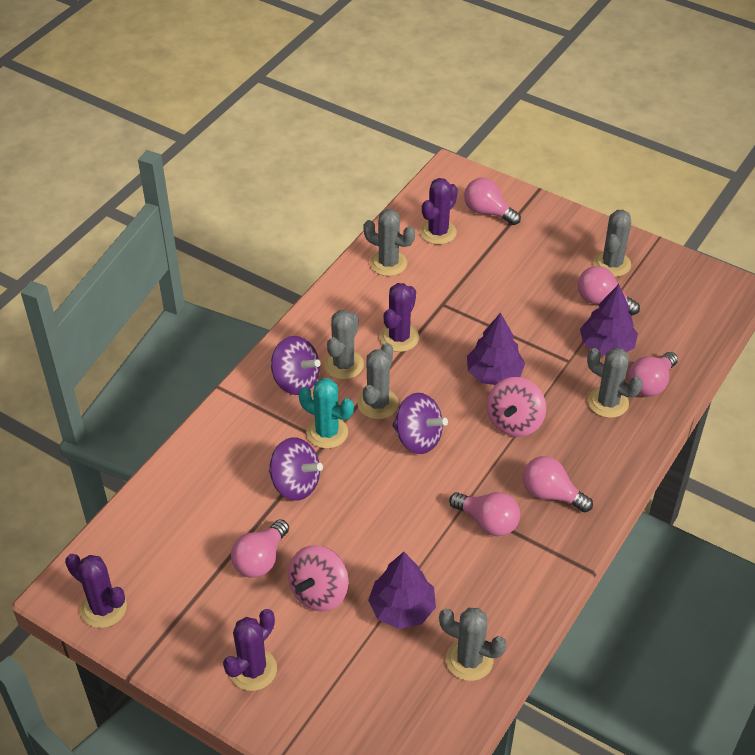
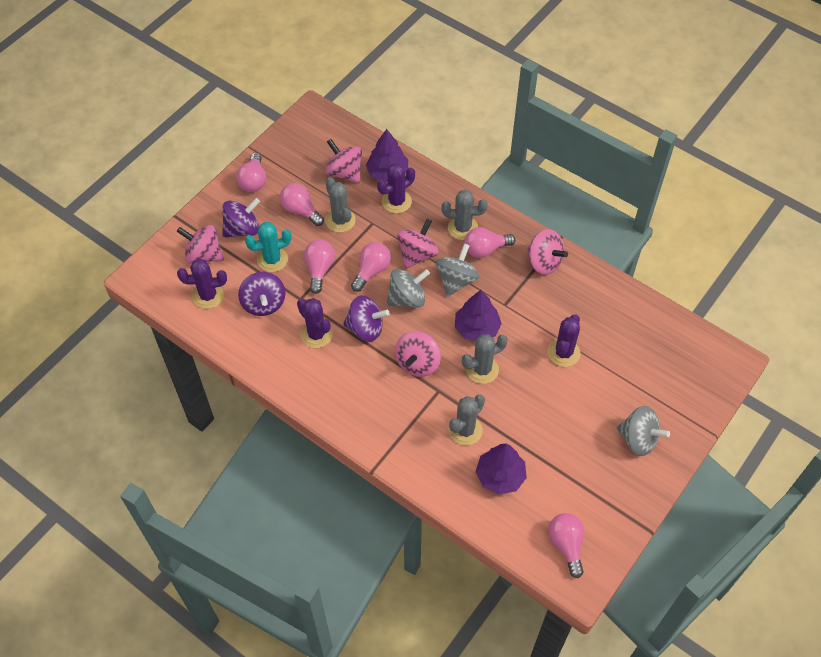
grey cactus: [324,310,364,379] [358,343,399,419] [363,209,415,276] [439,608,506,681] [587,348,643,418] [594,210,631,277] = 6 -> [325,177,356,233] [442,190,488,240] [449,395,485,446] [462,334,508,384] = 4
grey spinning top: none = 0 -> [386,269,430,308] [436,243,479,297] [617,406,670,456] = 3
pink spinning top: [288,545,349,611] [487,377,546,437] = 2 -> [177,225,224,264] [325,139,362,183] [395,331,441,377] [397,218,438,269] [527,229,568,275] = 5

